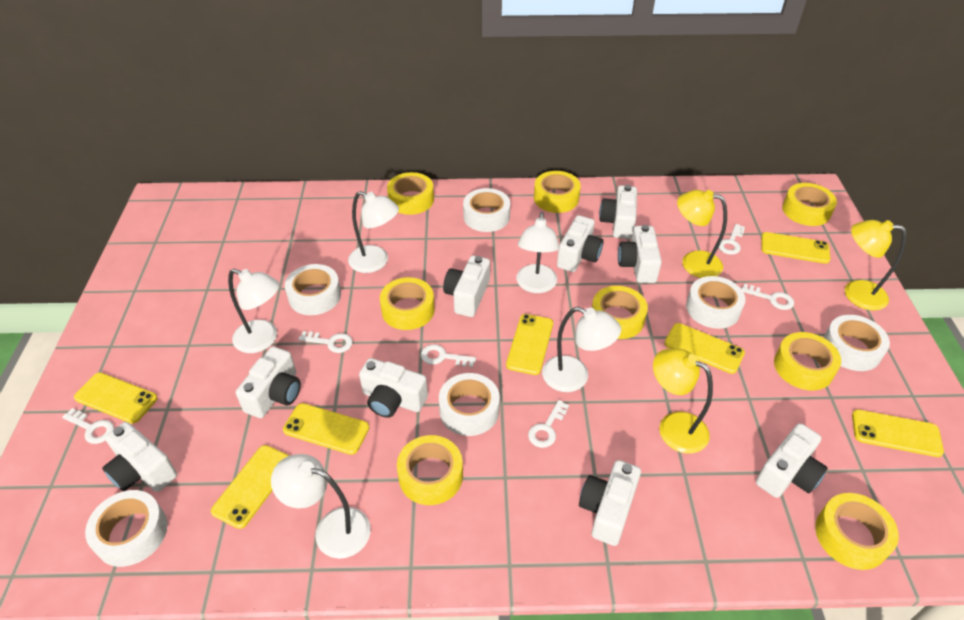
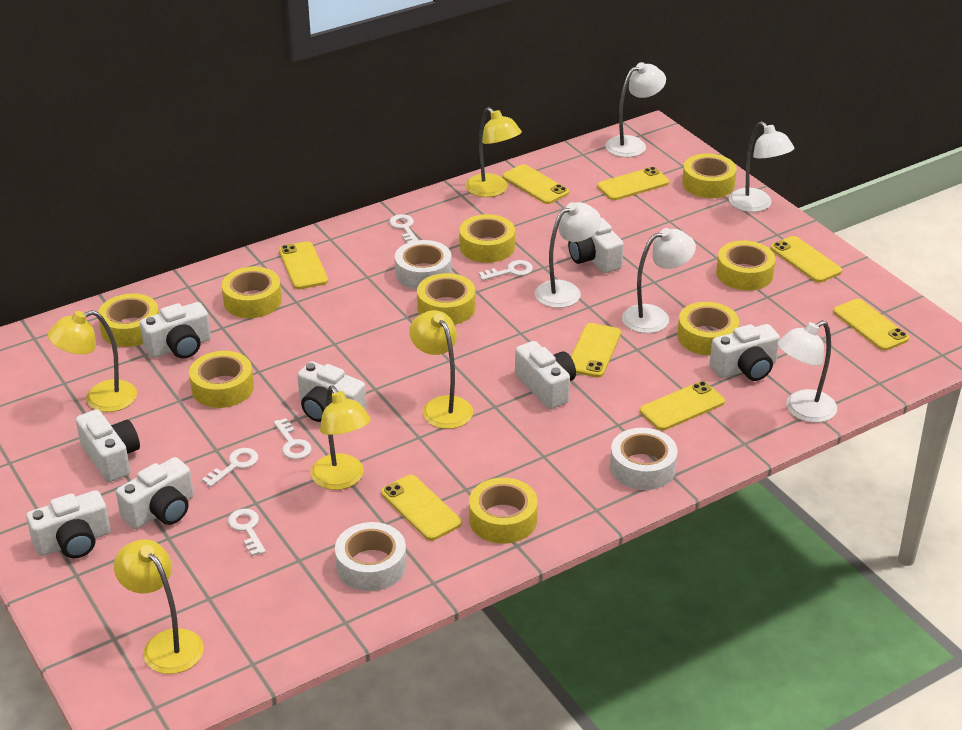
white camera: [102,422,177,492] [236,347,301,418] [359,358,428,418] [443,256,490,317] [557,215,603,272] [579,460,641,546] [599,185,637,239] [618,225,662,283] [756,423,828,498] = 9 -> [26,490,111,558] [76,409,140,482] [116,457,194,529] [140,302,211,359] [297,361,367,422] [515,341,576,409] [568,218,624,273] [710,324,780,381] = 8
white key: [62,408,114,444] [298,331,353,353] [421,344,476,367] [528,400,569,448] [719,224,745,255] [741,283,794,310] = 6 -> [202,448,258,487] [228,509,266,556] [273,418,312,460] [389,214,418,243] [479,260,533,281] = 5
white tape: [85,490,168,567] [285,264,341,315] [439,373,500,436] [463,188,511,232] [686,276,745,329] [823,315,890,371] = 6 -> [335,522,407,591] [395,240,452,290] [610,428,677,490] = 3
yellow lamp: [653,348,713,454] [677,190,727,278] [845,220,906,310] = 3 -> [48,310,137,412] [114,539,204,674] [311,386,371,490] [409,310,473,429] [466,107,522,197] = 5
yellow phone: [74,373,158,424] [211,445,290,529] [283,403,369,455] [506,314,553,375] [665,323,745,374] [761,232,830,264] [852,410,944,457] = 7 -> [279,241,328,289] [381,475,462,541] [502,164,569,204] [571,323,621,378] [597,167,670,200] [640,381,725,431] [770,236,842,282] [833,299,909,351] = 8
yellow tape: [380,277,435,330] [387,172,434,215] [397,435,463,505] [534,171,581,213] [592,286,648,339] [774,332,841,390] [782,183,837,226] [815,493,899,570] = 8 -> [98,293,159,347] [189,351,254,408] [222,267,282,318] [417,273,475,325] [460,214,515,263] [469,478,538,544] [677,302,739,356] [682,154,737,198] [716,241,776,291] = 9

